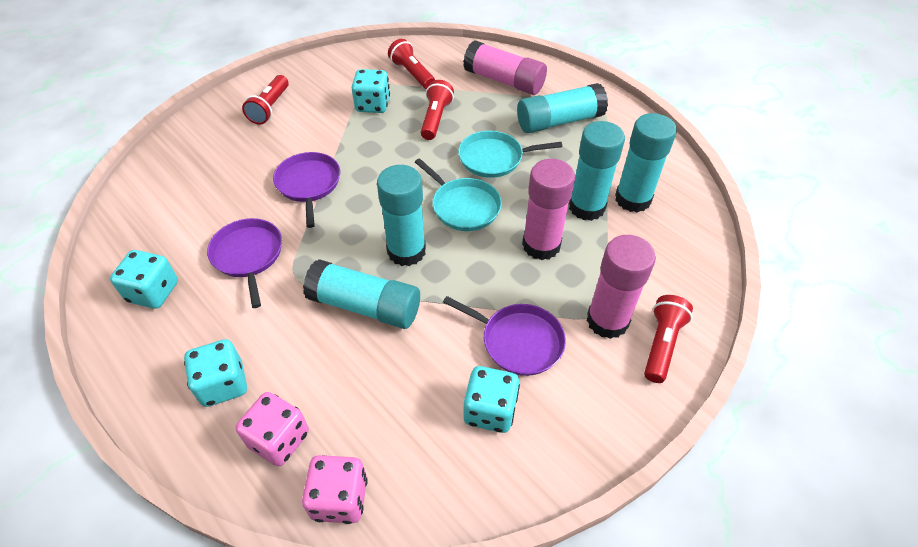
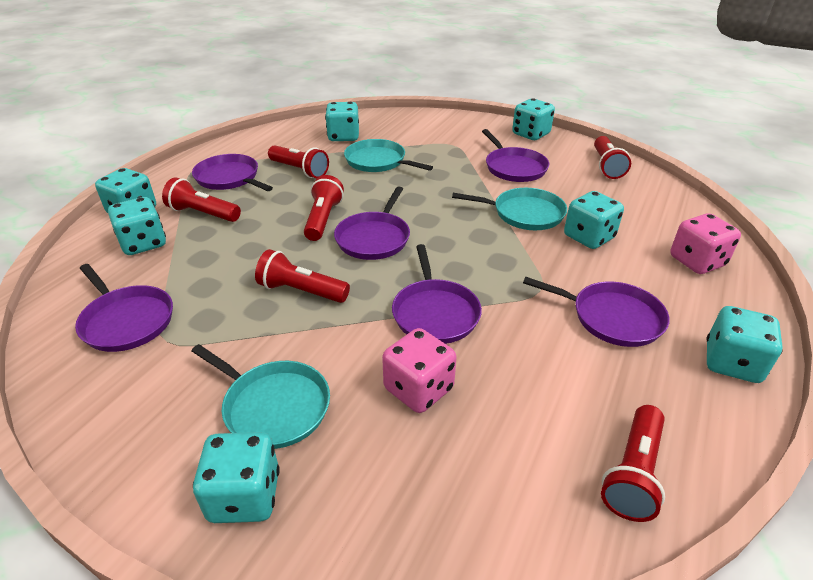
pink glue stick: [463,40,547,95] [522,159,575,260] [586,235,656,339] = 3 -> none = 0
purple pan: [207,218,282,308] [273,152,340,228] [443,296,566,376] = 3 -> [75,264,173,352] [192,154,273,191] [334,186,410,260] [392,244,482,344] [482,129,549,182] [523,277,669,347] = 6
red flashlight: [242,75,289,125] [388,39,435,89] [421,80,454,140] [644,295,693,383] = 4 -> [162,178,241,222] [255,249,350,303] [268,145,329,178] [304,175,344,241] [594,136,631,179] [601,405,665,522] = 6
turquoise dice: [110,250,178,309] [184,339,247,407] [352,69,390,113] [464,366,520,433] = 4 -> [95,168,156,213] [108,197,166,255] [193,432,280,523] [325,102,359,141] [512,98,555,140] [564,191,624,249] [706,306,783,383] = 7
turquoise glue stick: [303,259,420,329] [377,165,426,266] [517,83,608,133] [569,121,625,221] [615,113,677,213] = 5 -> none = 0
turquoise pan: [415,158,502,231] [458,131,562,178] = 2 -> [191,344,330,449] [344,139,433,172] [452,188,567,230] = 3

